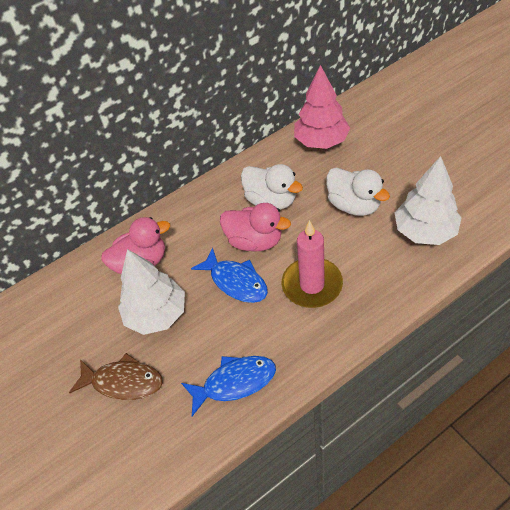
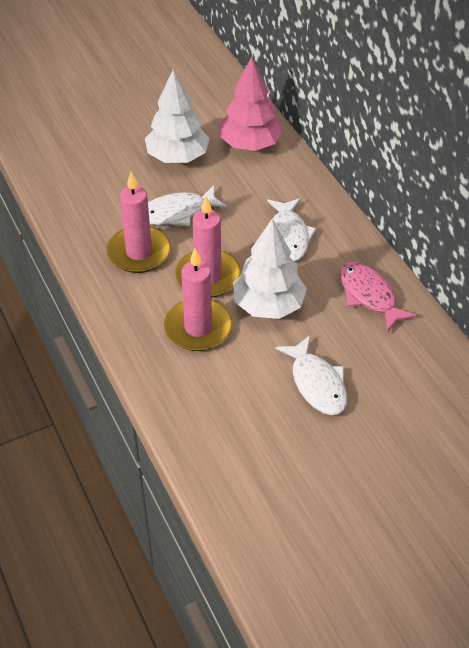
blue fish: [181,356,276,416] [191,247,268,303] = 2 -> none = 0
brown fish: [69,353,163,400] = 1 -> none = 0
pink candle: [282,220,343,308] = 1 -> [107,172,171,273] [164,248,233,351] [175,196,241,298] = 3
pink duck: [101,217,170,274] [220,203,291,252] = 2 -> none = 0
pink fish: none = 0 -> [339,262,417,332] = 1
white duck: [241,164,303,210] [326,168,390,216] = 2 -> none = 0
white fish: none = 0 -> [148,185,227,226] [267,198,317,261] [275,335,347,415] = 3

